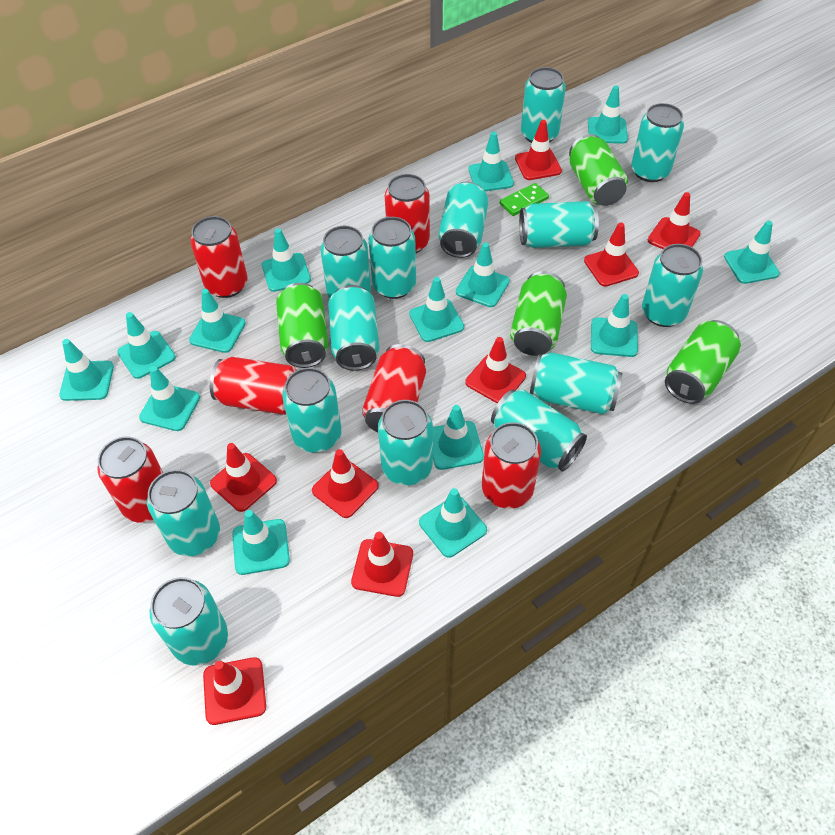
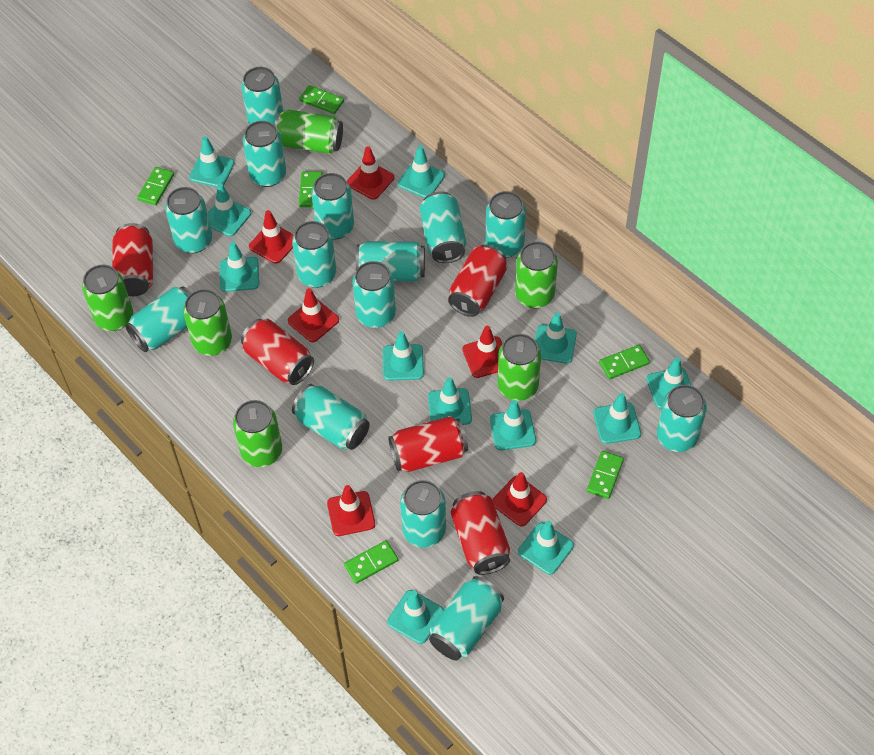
green can: [276,283,329,368] [510,271,567,356] [569,134,628,206] [665,320,741,404] = 4 -> [82,265,133,331] [183,289,232,356] [233,400,282,467] [274,110,343,154] [497,334,541,401] [515,242,558,308] = 6
green domino: [500,183,549,216] = 1 -> [137,167,174,205] [299,85,344,114] [299,171,323,207] [344,540,398,584] [587,451,624,499] [599,345,650,379] = 6
red can: [98,437,163,522] [190,216,248,298] [210,357,297,415] [362,344,426,432] [385,174,430,253] [482,422,541,509] = 6 -> [112,223,153,296] [241,319,314,385] [388,416,468,472] [448,244,507,317] [451,491,510,575] = 5
red traffic cone: [203,657,266,725] [210,443,277,512] [312,449,379,518] [351,532,413,597] [465,337,526,404] [515,120,562,180] [584,222,639,287] [648,192,701,249] = 8 -> [249,210,294,264] [288,288,339,342] [327,485,375,536] [347,146,394,200] [462,326,502,378] [492,472,547,526] = 6
turquoise traffic cone: [59,339,114,401] [117,312,176,379] [139,366,200,431] [189,289,246,353] [232,510,290,575] [262,228,311,292] [409,277,464,342] [419,488,487,558] [433,405,484,470] [456,243,510,307] [468,132,514,191] [588,86,628,144] [591,294,638,357] [724,221,780,284] = 14 -> [189,136,234,187] [207,184,251,237] [219,242,259,292] [383,331,424,381] [387,590,444,644] [398,146,445,198] [428,377,472,425] [490,400,536,451] [518,521,574,575] [535,312,577,364] [593,393,641,444] [646,357,691,409] = 12

